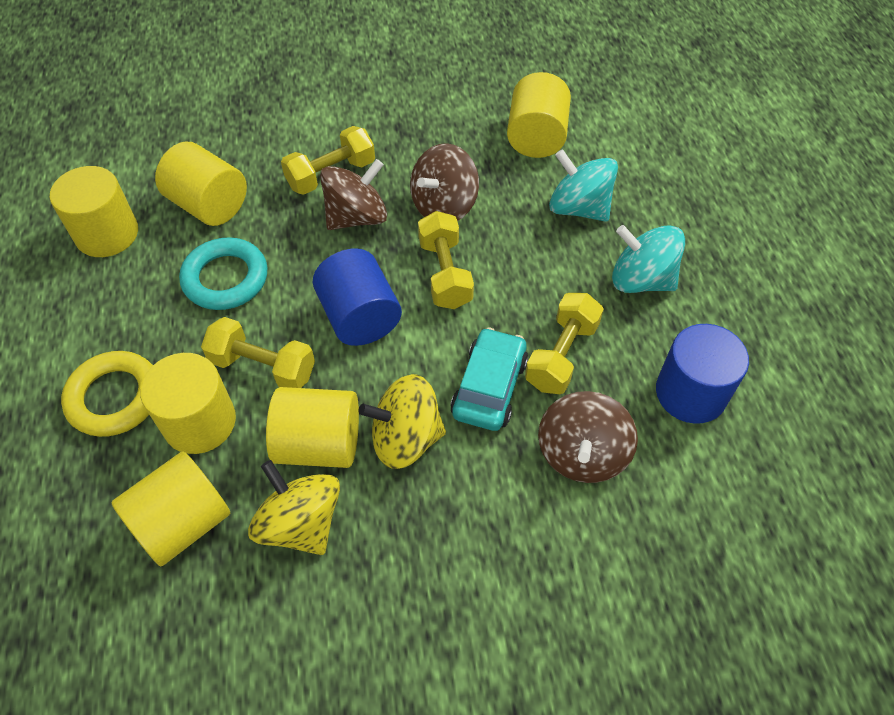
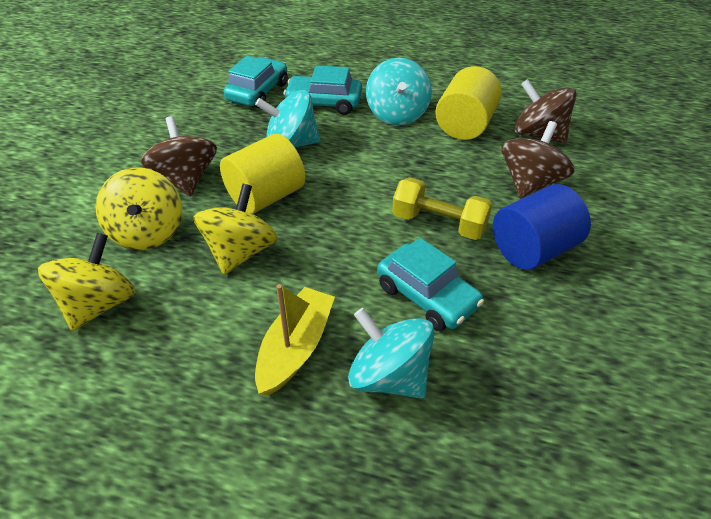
blue cylinder: [313,248,402,346] [656,324,749,424] = 2 -> [493,184,591,270] = 1
turquoise car: [450,327,528,431] = 1 -> [224,56,288,108] [284,65,362,115] [377,238,484,331] = 3
turquoise ring: [179,237,268,310] = 1 -> none = 0
turquoise spinning top: [549,149,618,222] [612,225,685,293] = 2 -> [255,90,320,147] [348,308,434,399] [366,58,432,125] = 3
yellow boat: none = 0 -> [255,284,335,396] = 1
yellow cylinder: [50,166,138,257] [111,452,230,566] [140,353,236,454] [155,142,247,226] [266,387,359,468] [507,72,571,158] = 6 -> [220,134,306,214] [435,66,502,140] = 2
yellow dumbbell: [201,317,315,388] [281,126,375,195] [418,211,474,309] [525,293,604,394] = 4 -> [392,177,492,240] = 1
yellow ring: [61,351,153,437] = 1 -> none = 0
yellow spinning top: [248,460,340,555] [358,374,446,469] = 2 -> [38,233,136,331] [96,167,182,250] [193,184,278,275] = 3

